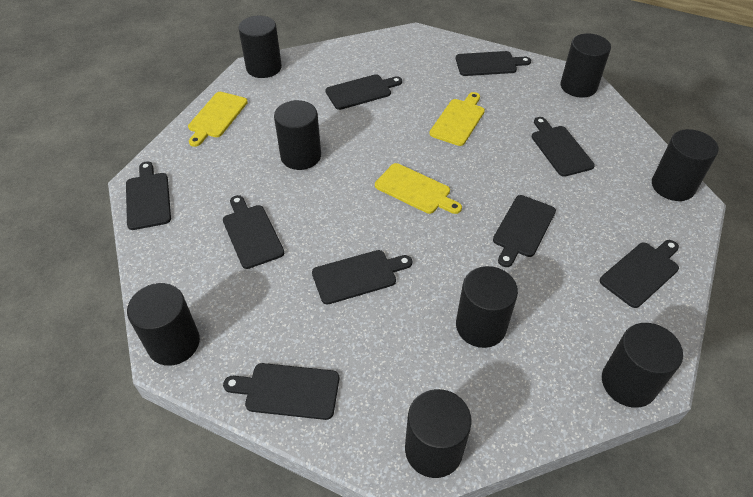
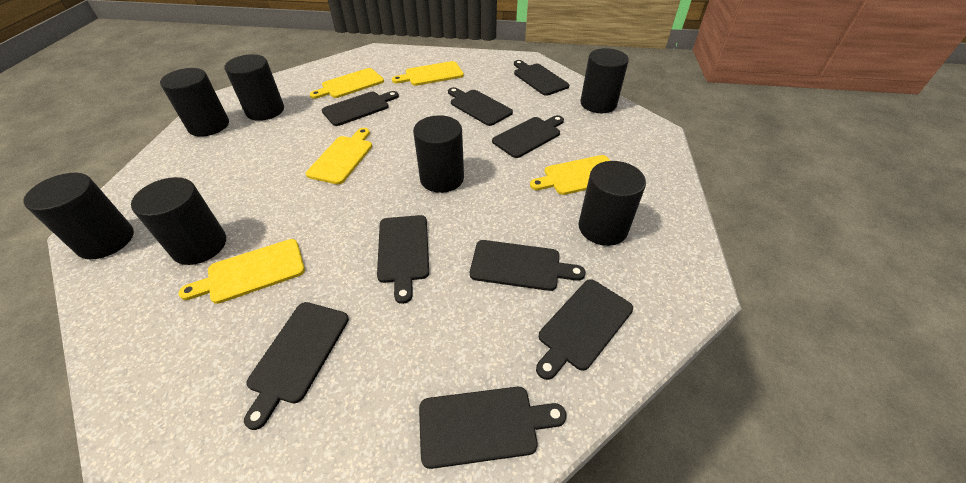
black cylinder: [127,283,200,366] [238,16,282,78] [274,100,321,170] [405,389,472,478] [456,266,518,348] [561,33,611,98] [602,323,683,408] [652,129,718,201] = 8 -> [23,173,134,259] [131,177,226,265] [160,68,229,137] [225,54,284,121] [413,115,464,193] [578,161,646,246] [580,48,629,113] = 7
yellow cutting board: [188,92,248,147] [375,163,462,214] [429,92,485,146] = 3 -> [178,239,305,304] [306,128,372,184] [310,68,384,99] [392,61,464,86] [530,155,610,195] = 5

